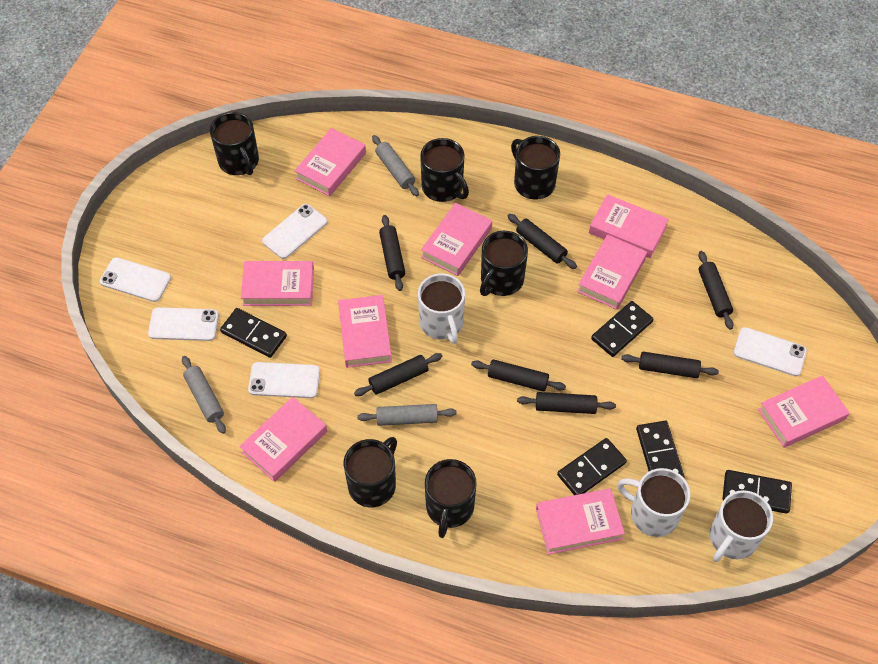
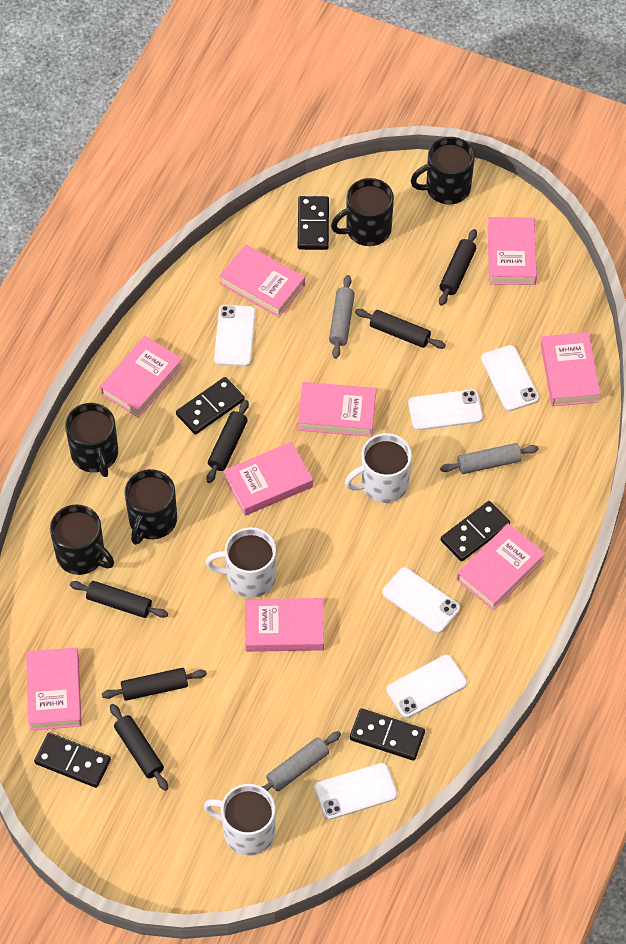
black mug: [210,112,259,175] [343,437,397,507] [420,138,469,202] [425,459,477,538] [480,231,528,296] [511,136,560,200] = 6 -> [50,504,114,575] [65,403,118,477] [124,469,177,545] [331,178,394,246] [411,137,475,204] = 5
black rolling pin: [354,353,442,396] [379,215,405,291] [471,359,566,392] [508,214,577,269] [517,392,616,414] [621,352,719,378] [699,251,734,330] = 7 -> [70,581,168,618] [102,668,207,701] [110,704,168,791] [206,400,249,483] [355,309,446,349] [439,229,477,306] = 6
white phone: [100,257,171,302] [148,307,219,341] [248,362,320,398] [262,204,327,259] [734,327,807,376] = 5 -> [214,305,256,367] [314,763,397,820] [382,567,460,633] [386,655,467,718] [408,389,483,430] [481,345,539,411] = 6

